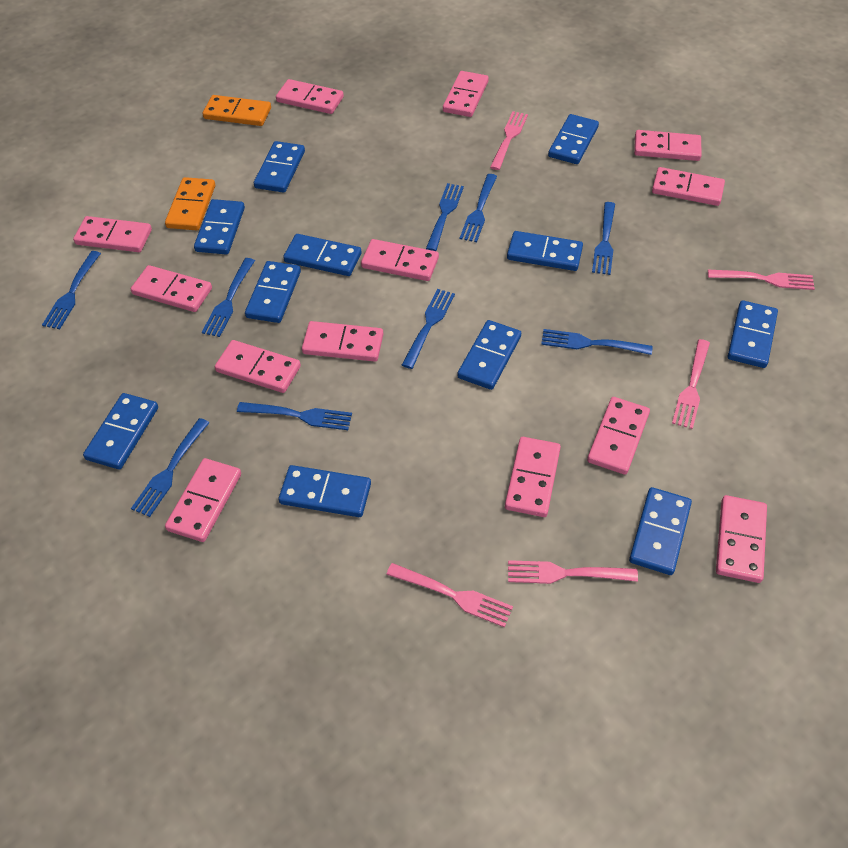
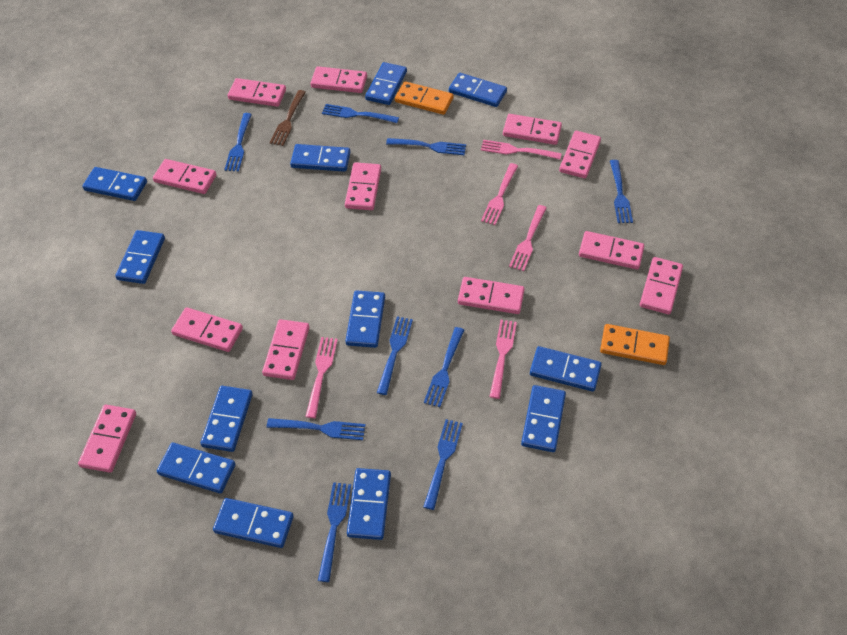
blue domino: [83,393,158,469] [194,199,245,254] [245,261,301,323] [254,141,305,193] [279,465,371,517] [283,234,362,276] [457,320,521,390] [507,231,583,271] [548,114,599,164] [629,487,692,575] [728,300,778,368] = 11 -> [82,167,147,201] [115,230,165,284] [157,442,235,494] [200,386,253,452] [213,498,294,548] [290,144,350,172] [345,290,385,348] [347,468,391,540] [365,62,407,105] [449,73,507,107] [521,385,566,452] [530,346,602,392] = 12
brown fork: none = 0 -> [270,90,306,146] = 1
pink domino: [73,216,152,252] [131,265,212,312] [165,458,241,542] [215,340,301,393] [276,79,344,114] [302,321,383,362] [361,239,439,281] [443,71,489,117] [505,437,561,517] [587,397,650,475] [634,130,702,161] [652,167,725,206] [716,495,767,583] = 13 -> [78,405,136,473] [153,159,217,194] [171,307,243,352] [228,78,286,107] [262,319,310,380] [310,66,367,93] [345,162,381,210] [458,277,525,314] [503,114,562,145] [559,131,601,178] [579,231,644,270] [640,257,683,314] = 12

